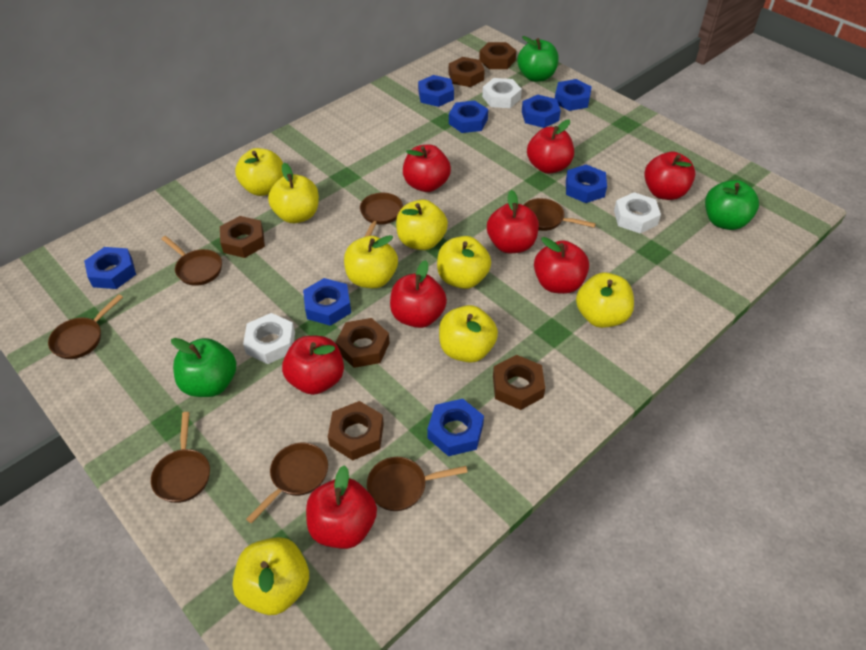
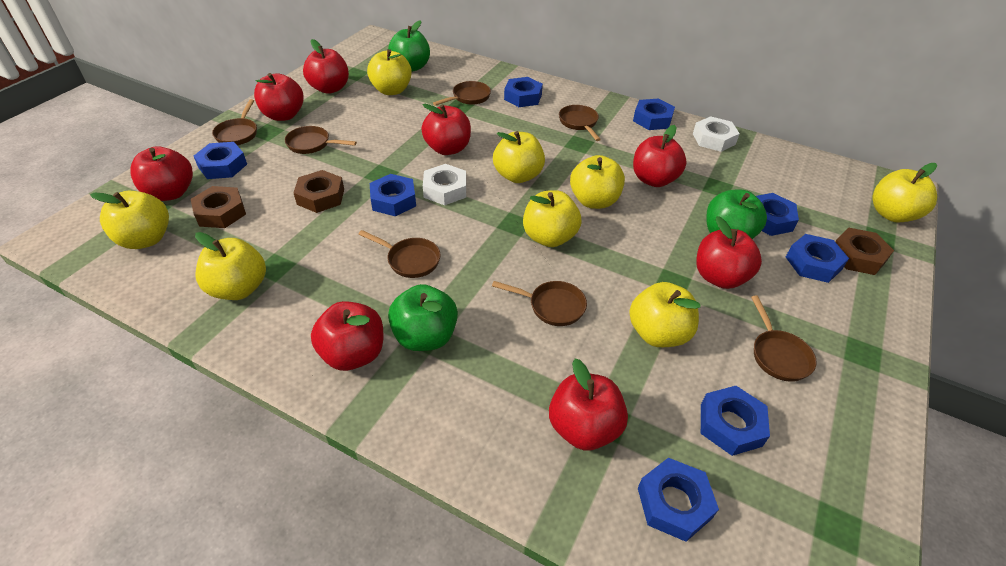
brown nut: [220,216,265,258] [328,401,384,460] [336,318,390,368] [449,57,485,87] [479,42,517,69] [493,355,545,410] = 6 -> [191,186,246,228] [293,170,344,213] [836,227,894,275] = 3
white nut: [243,313,295,364] [482,78,522,108] [614,192,661,233] = 3 -> [423,164,466,205] [693,116,740,152] = 2

